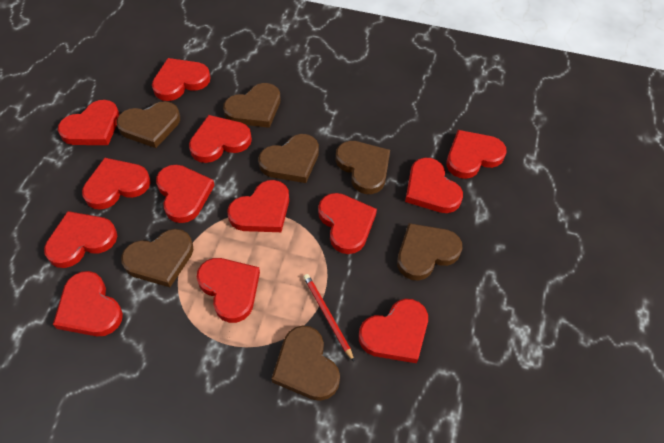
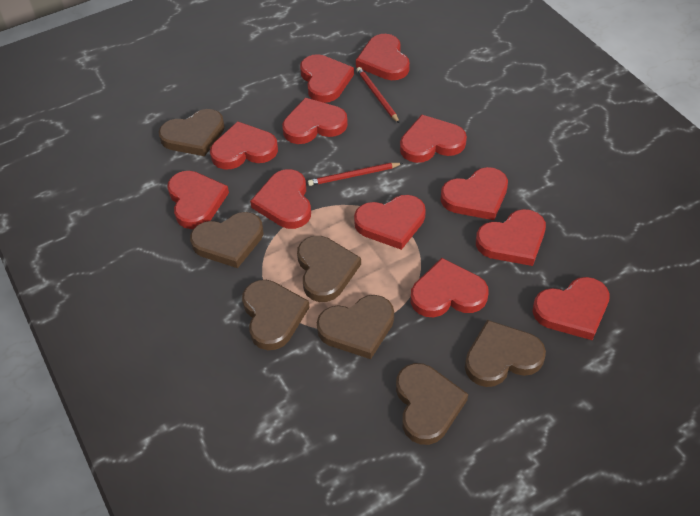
red heart: [44,211,117,268] [53,271,123,336] [58,100,120,145] [82,158,151,210] [152,58,211,101] [156,165,215,223] [189,115,252,163] [197,258,260,323] [228,180,289,232] [318,193,377,254] [359,299,428,363] [405,158,463,213] [446,130,507,179] = 13 -> [168,171,229,229] [210,121,278,169] [250,169,311,229] [282,98,348,144] [300,54,354,103] [354,195,426,250] [356,34,410,80] [400,115,467,163] [410,258,489,317] [440,167,508,220] [476,209,546,266] [532,277,610,340] = 12
red pencil: [303,274,354,361] = 1 -> [308,163,403,186] [357,67,400,124] = 2

